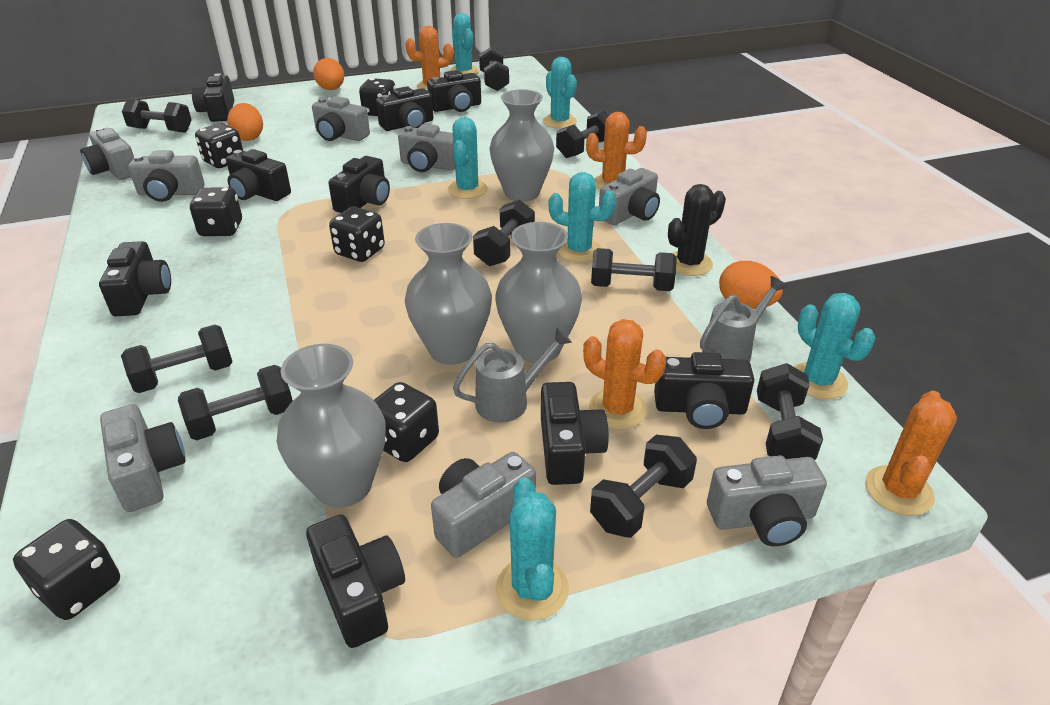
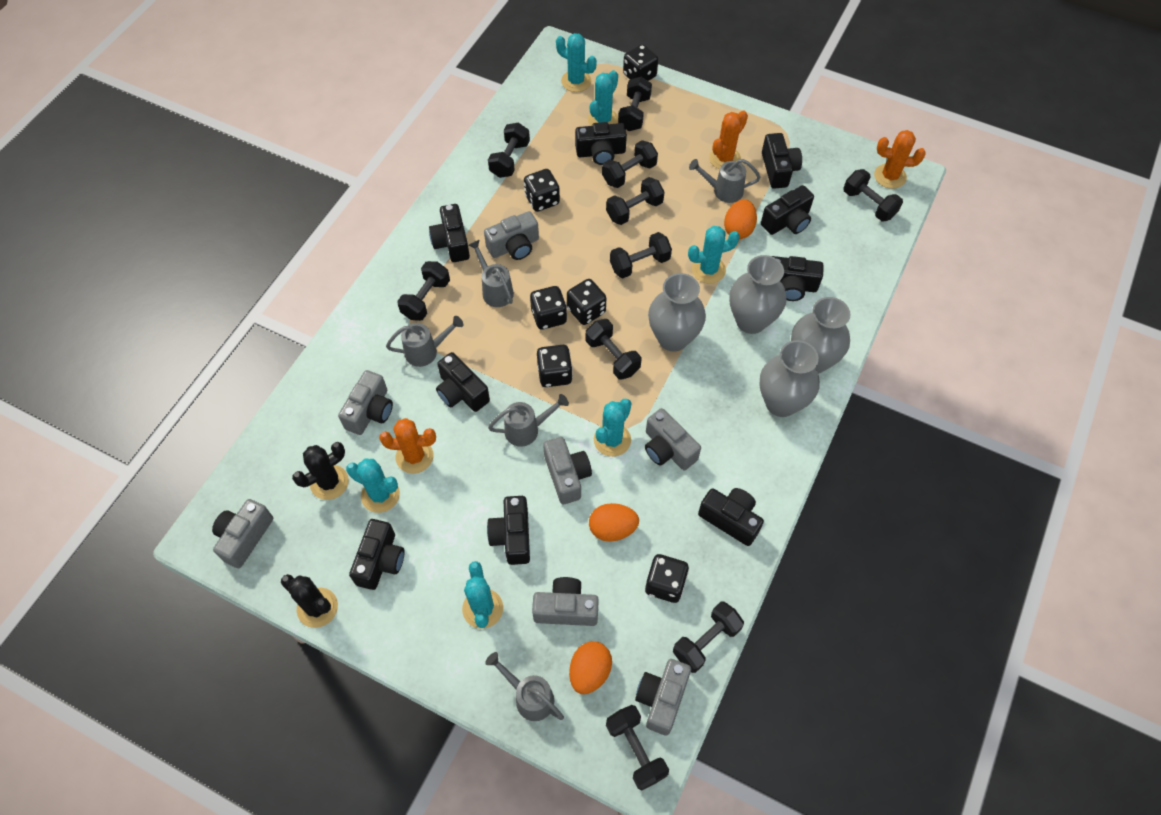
black cactus: [668,184,726,276] = 1 -> [281,574,338,628] [292,442,349,500] = 2
black dumbbell: [121,325,232,393] [122,99,191,133] [178,365,293,440] [473,199,535,266] [479,47,509,91] [556,111,609,158] [590,435,697,538] [591,248,677,291] [757,363,823,460] = 9 -> [397,261,450,321] [488,122,530,178] [586,319,641,380] [602,140,658,188] [606,177,665,225] [606,705,669,790] [610,232,672,278] [618,77,652,131] [673,602,744,673] [843,169,903,221] = 10
grey camera: [80,127,134,180] [100,404,186,512] [128,150,204,202] [312,96,370,141] [398,124,455,172] [431,452,536,558] [599,168,660,225] [707,455,827,546] = 8 -> [212,499,273,568] [338,370,393,435] [484,211,539,260] [532,577,599,626] [543,437,592,504] [635,659,691,736] [645,408,701,470] = 7
grey watering can: [453,328,572,423] [700,276,787,362] = 2 -> [386,316,463,367] [469,240,514,307] [485,652,564,721] [488,394,569,447] [689,159,761,203] = 5
orange cactus: [405,26,453,91] [583,319,666,429] [586,112,647,190] [866,391,957,516] = 4 -> [379,418,436,474] [709,111,748,170] [874,130,926,189] = 3

